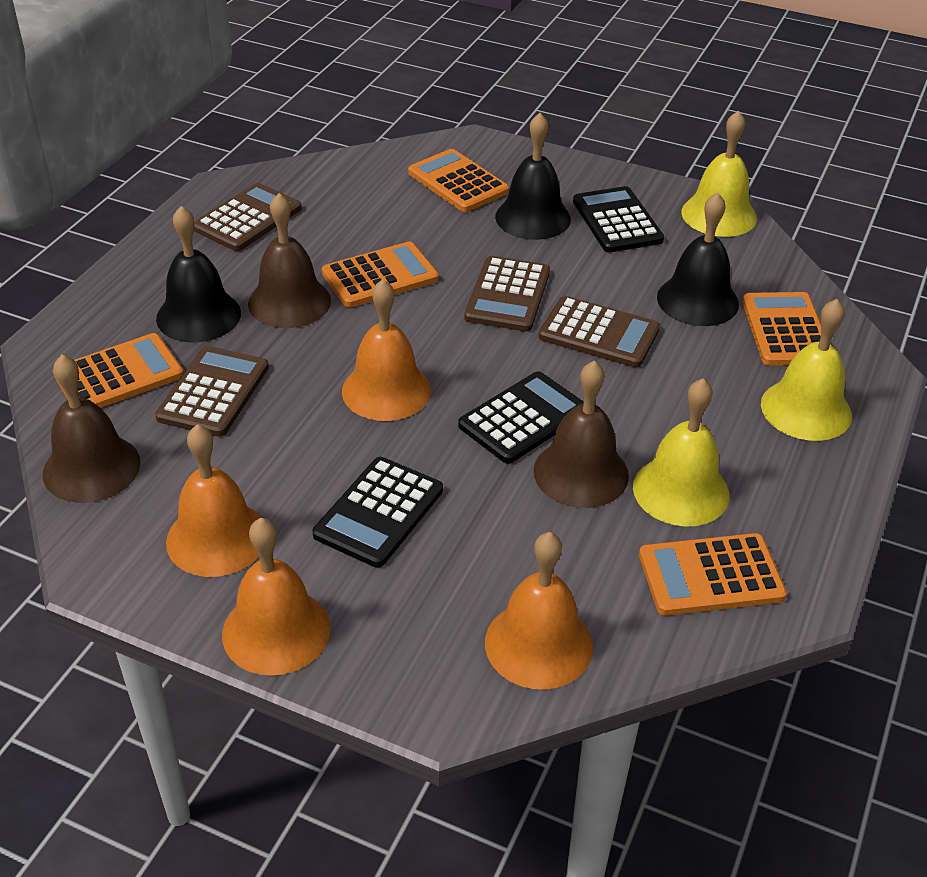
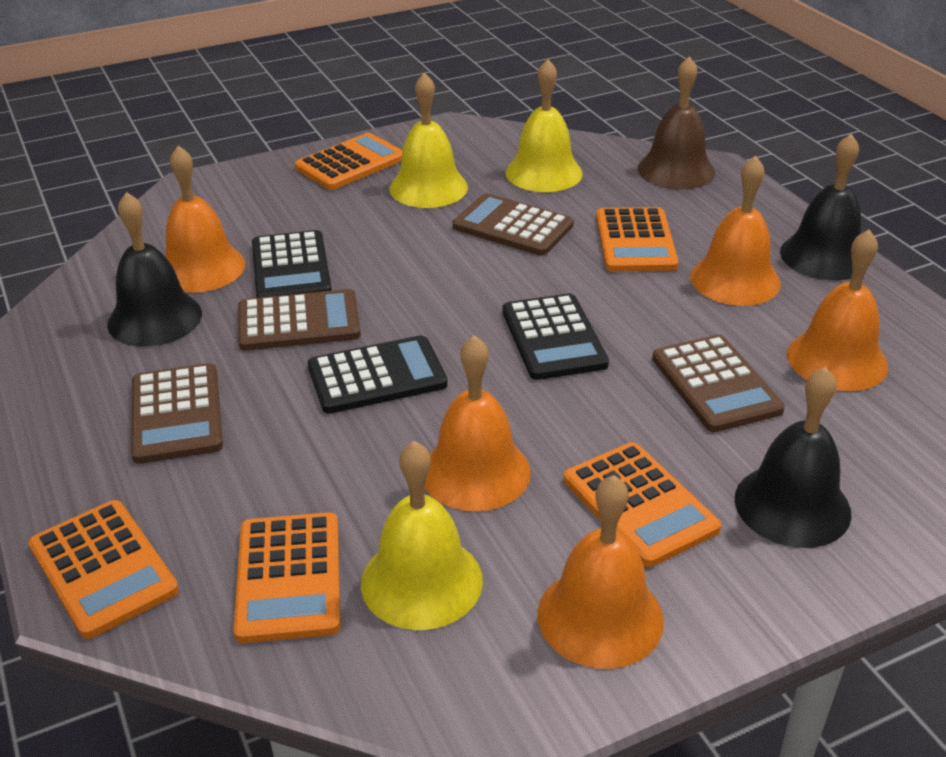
brown bell: [43,354,141,503] [248,193,331,328] [534,361,629,508] = 3 -> [638,56,715,189] = 1
orange bell: [166,424,262,577] [222,518,331,676] [342,279,431,421] [485,532,593,690] = 4 -> [165,146,245,293] [425,335,531,512] [537,475,664,669] [690,156,781,306] [787,230,888,391] = 5

